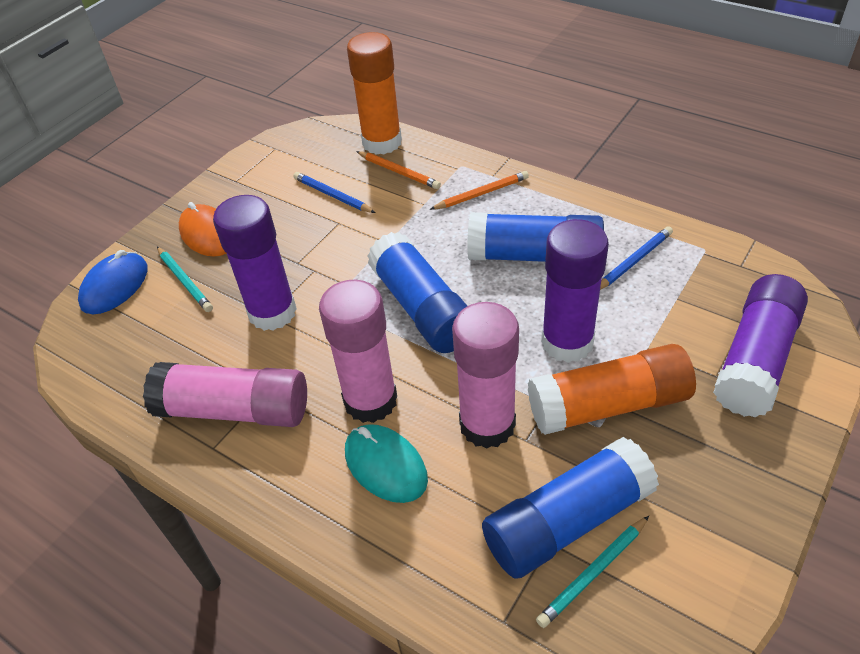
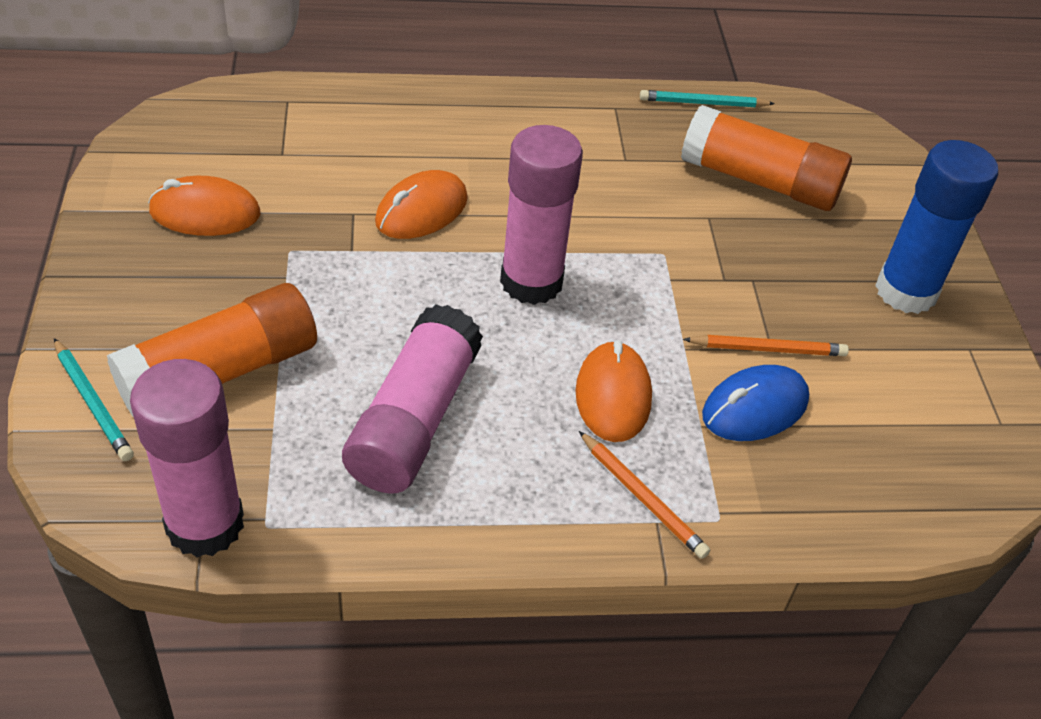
blue glue stick: [367,232,467,353] [467,212,604,262] [482,437,659,579] = 3 -> [875,140,998,314] = 1
blue pencil: [293,172,375,213] [600,226,673,290] = 2 -> none = 0
orange mouse: [179,202,227,257] = 1 -> [148,176,260,236] [375,170,468,239] [575,340,652,442] = 3
purple glue stick: [213,195,297,331] [541,219,609,363] [713,274,808,417] = 3 -> none = 0
turquoise mouse: [345,424,428,503] = 1 -> none = 0

